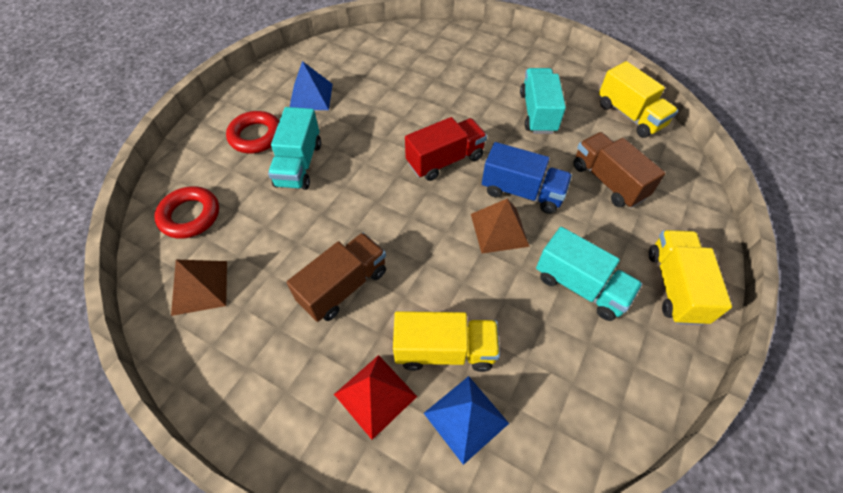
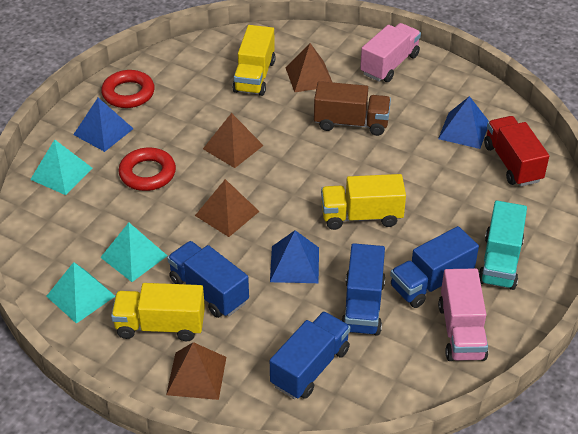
blue pyramid: [290,61,333,110] [424,376,509,465] = 2 -> [73,98,134,152] [270,230,319,283] [438,96,489,149] = 3
blue truck: [482,142,572,214] = 1 -> [167,241,249,318] [270,311,350,399] [341,243,385,336] [390,226,479,308] = 4
brown pyramid: [171,260,227,316] [471,199,530,253] = 2 -> [166,342,226,400] [195,179,260,237] [203,113,264,168] [285,43,332,92] = 4
brown truck: [287,233,386,322] [573,132,666,208] = 2 -> [314,81,391,136] = 1
pink truck: none = 0 -> [360,23,421,82] [438,268,488,361] = 2
red pyramid: [334,355,417,440] = 1 -> none = 0
turquoise pyramid: none = 0 -> [30,139,93,195] [46,262,115,324] [100,223,168,282] = 3
turquoise truck: [268,107,321,190] [520,68,566,134] [536,227,642,321] = 3 -> [479,201,527,290] = 1

